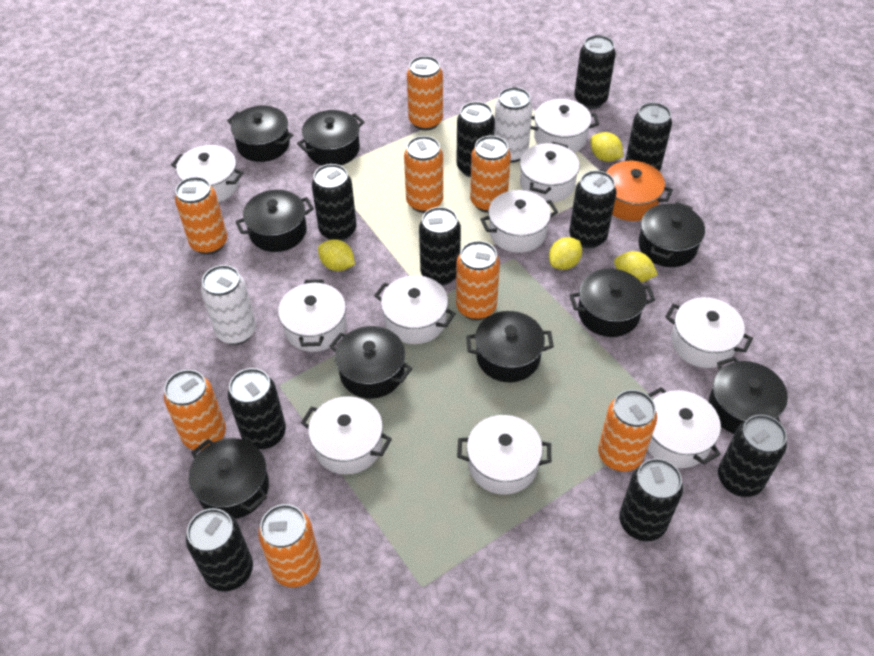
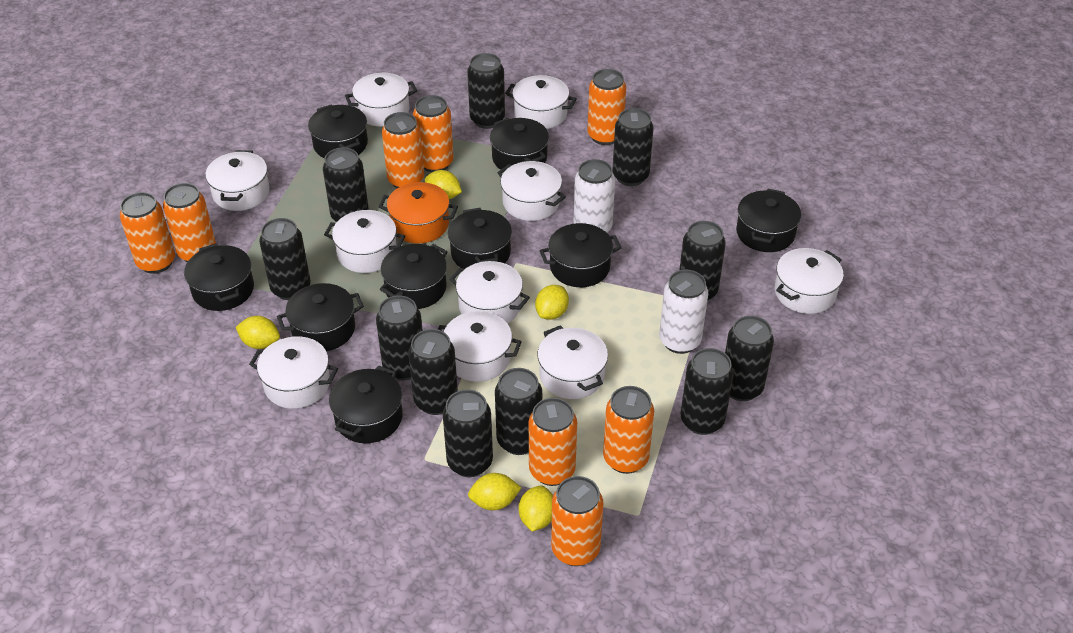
black can: [186,508,253,591] [228,368,286,449] [312,164,357,241] [419,207,461,286] [456,102,495,177] [569,170,617,248] [574,35,616,109] [619,458,683,541] [625,102,672,171] [718,415,787,497] = 10 -> [259,218,311,300] [323,147,369,222] [376,295,423,381] [408,329,458,415] [443,389,493,477] [467,53,505,129] [495,368,542,455] [612,108,654,186] [679,221,726,301] [680,348,734,435] [725,316,774,401] = 11
yellow lemon: [318,239,355,271] [549,237,582,270] [591,132,623,162] [614,251,658,283] = 4 -> [236,316,280,349] [425,170,462,199] [468,473,521,510] [519,485,553,532] [535,285,569,320] = 5

